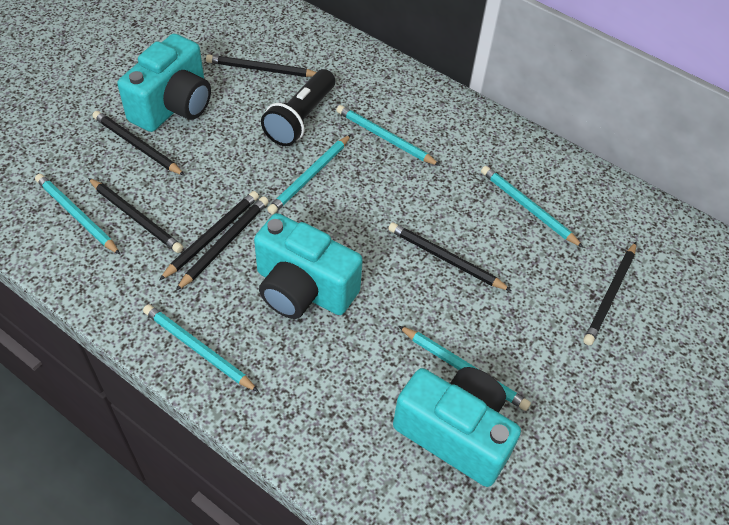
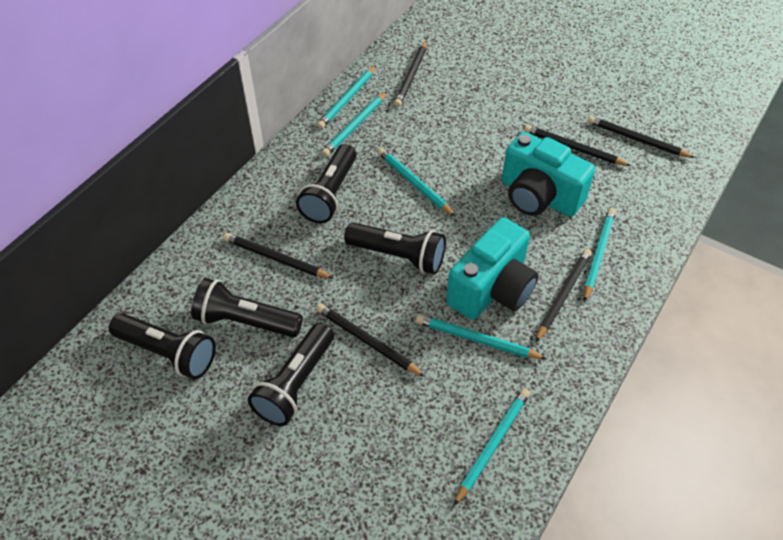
black flashlight: [261,69,335,146] = 1 -> [109,313,216,379] [191,278,303,337] [248,323,334,426] [296,144,357,223] [344,223,446,274] = 5
black pencil: [88,178,183,253] [92,111,185,176] [159,191,259,281] [176,196,269,291] [206,54,316,77] [388,222,512,291] [583,242,636,345] = 7 -> [223,233,334,279] [316,304,425,377] [394,41,427,107] [524,125,631,166] [535,249,592,343] [587,116,695,158] = 6
turquoise camera: [117,33,211,132] [254,213,363,319] [393,367,521,487] = 3 -> [446,217,538,320] [502,132,595,217] = 2

